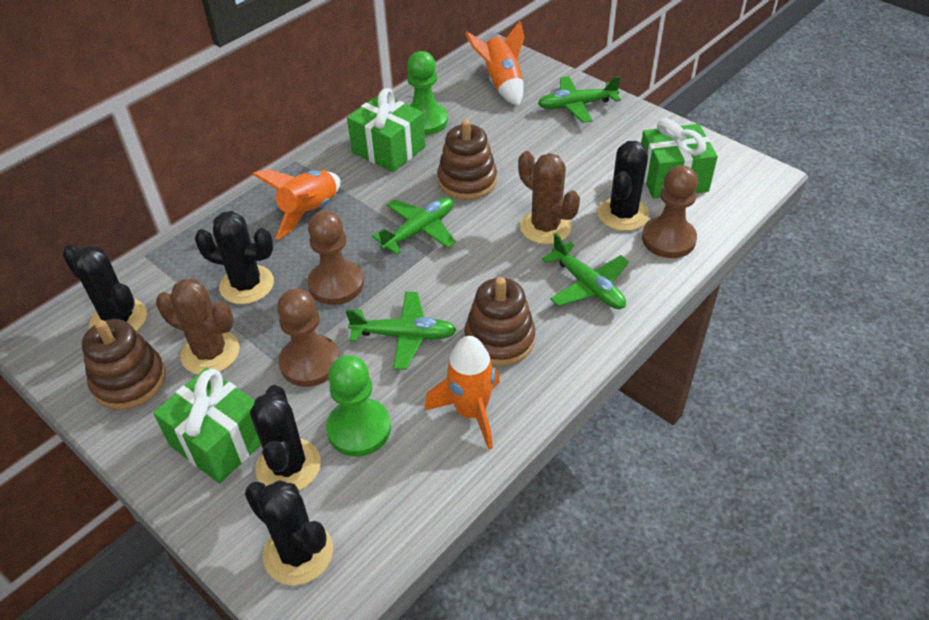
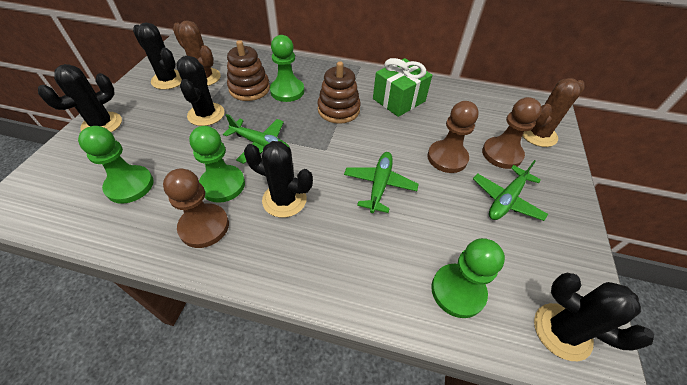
brown stacking toy: [82,319,166,410] [437,120,497,200] [464,277,535,366] = 3 -> [227,40,270,101] [317,61,360,124] = 2
green gift: [153,368,261,483] [347,88,425,172] [641,118,718,199] = 3 -> [373,58,432,117] = 1
green pawn: [326,355,391,457] [407,51,448,135] = 2 -> [78,126,154,204] [189,126,245,203] [270,35,304,102] [431,238,505,318] = 4
green plane: [346,292,457,370] [372,198,456,255] [538,76,621,123] [542,233,629,309] = 4 -> [223,114,290,164] [344,152,418,213] [473,160,548,221] = 3
orange rocket: [252,170,341,240] [424,336,500,450] [465,21,524,106] = 3 -> none = 0

